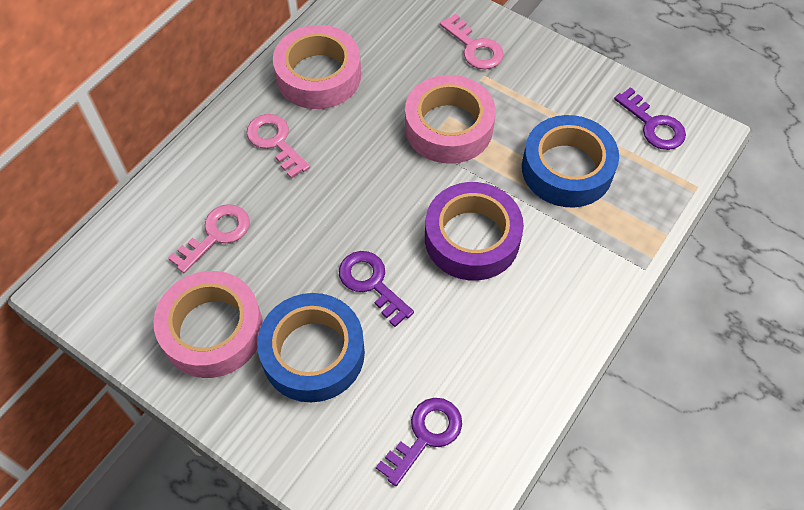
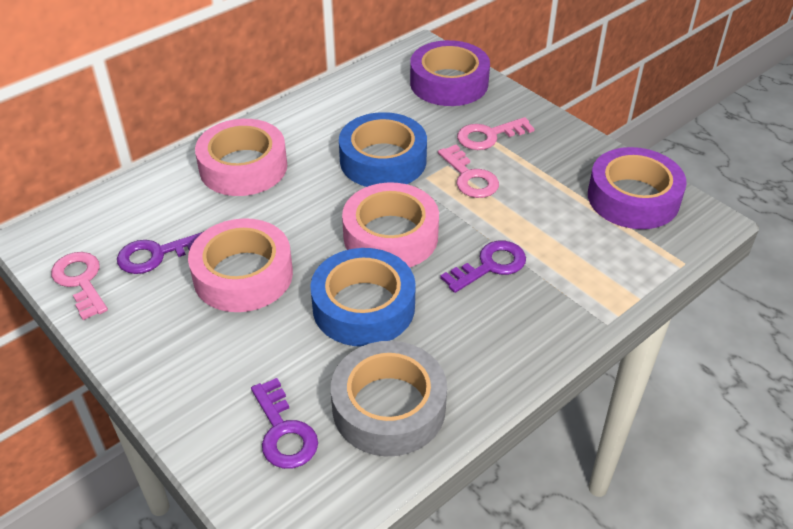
grey tape: none = 0 -> [331,341,447,456] = 1
purple tape: [425,182,524,281] = 1 -> [410,40,490,106] [588,147,687,229] = 2

